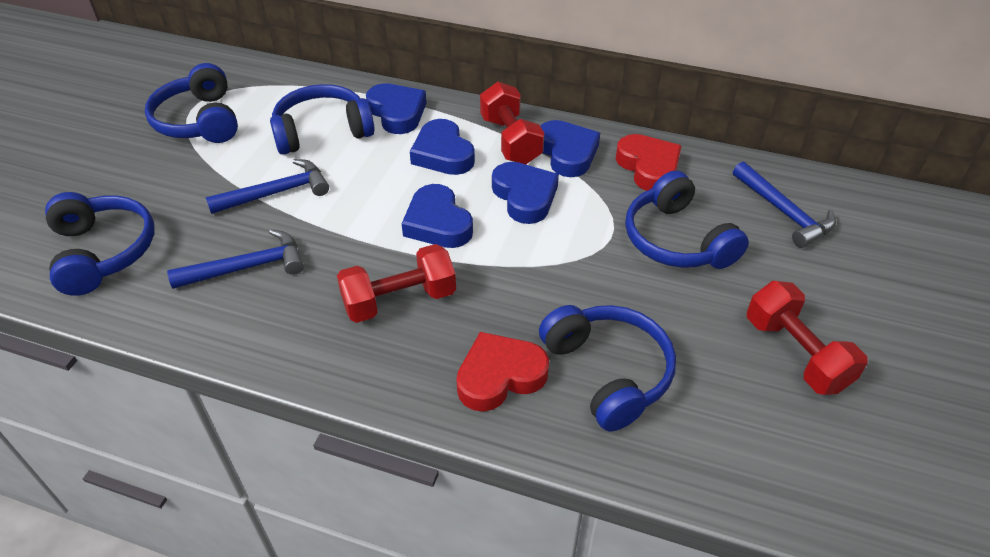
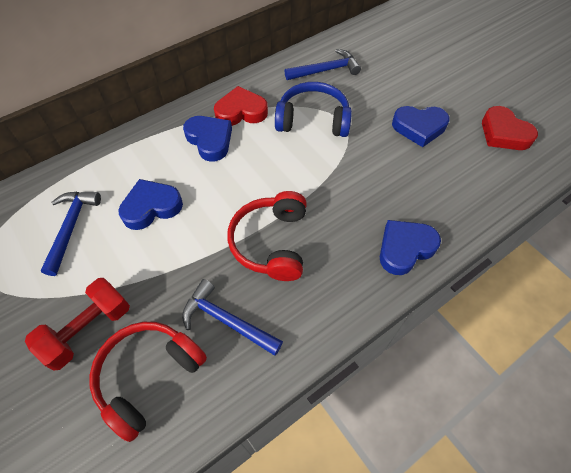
blue headphones: [45,192,155,296] [145,63,238,143] [270,84,375,155] [539,305,676,431] [625,171,749,269] = 5 -> [275,82,352,137] = 1
blue heart: [366,83,426,134] [402,184,473,248] [410,119,475,175] [492,162,559,224] [540,120,600,177] = 5 -> [118,179,183,230] [183,116,232,162] [380,220,441,275] [392,106,450,147] = 4
red dumbbell: [337,244,456,323] [480,82,544,164] [747,281,868,395] = 3 -> [25,278,130,371] = 1
red headphones: none = 0 -> [90,322,207,442] [228,191,307,281] = 2

